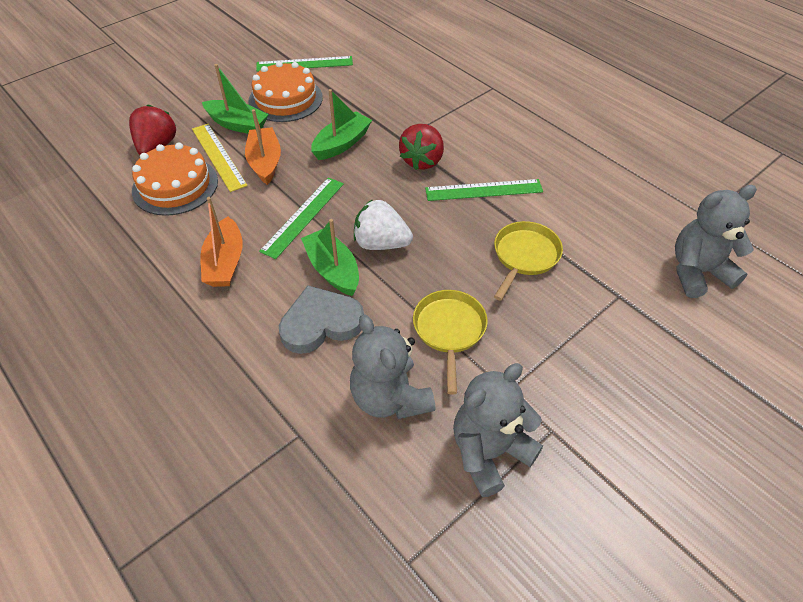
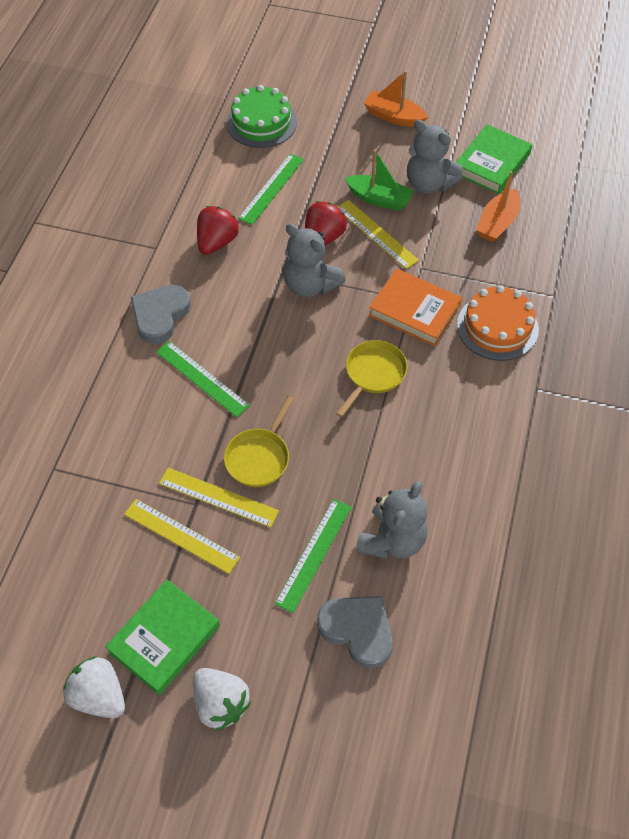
green boat: [202,64,269,134] [301,219,359,296] [311,89,372,160] = 3 -> [345,149,413,211] = 1
green book: none = 0 -> [105,580,220,695] [456,124,532,194] = 2
green cake: none = 0 -> [226,85,297,148] = 1
grey heart: [279,285,364,354] = 1 -> [131,285,191,344] [317,596,392,668] = 2
orange book: none = 0 -> [369,268,462,346] = 1
orange cake: [132,142,218,216] [248,61,323,122] = 2 -> [457,285,539,361] = 1
white strawberry: [354,199,413,250] = 1 -> [63,656,125,718] [193,668,251,731] = 2
yellow ruler: [192,124,248,192] = 1 -> [124,499,240,574] [159,468,279,528] [338,200,419,269] = 3

